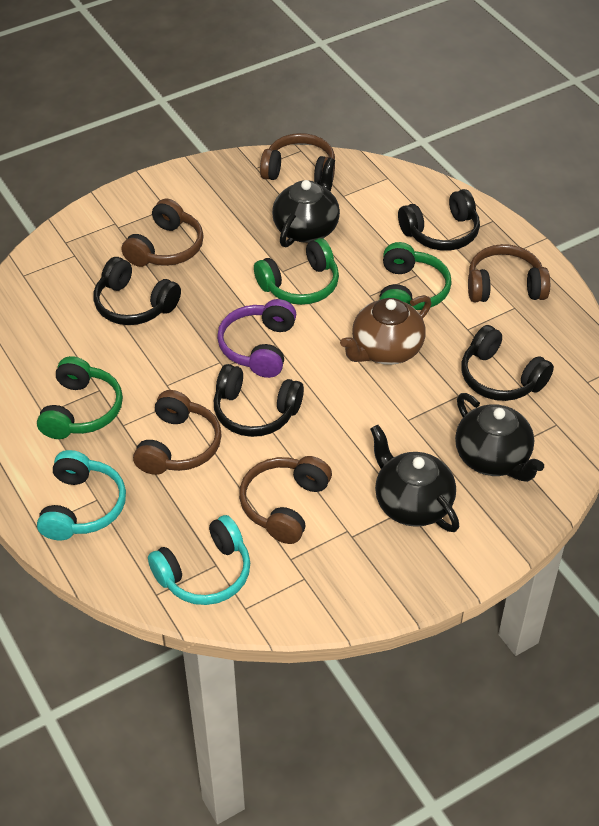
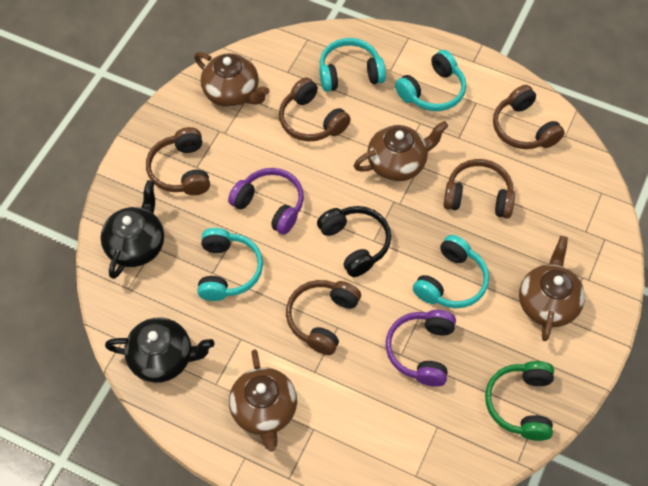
black headphones: [94,257,181,325] [214,364,304,437] [398,189,480,251] [461,325,554,401] = 4 -> [317,206,391,277] = 1
black teapot: [272,157,340,247] [370,425,459,532] [455,393,544,482] = 3 -> [101,180,164,279] [105,317,214,383] = 2
brown teapot: [340,295,432,365] = 1 -> [194,52,269,107] [229,349,297,452] [354,121,448,181] [519,236,585,341] = 4
green headphones: [37,356,123,439] [254,238,339,305] [379,242,452,310] = 3 -> [485,361,554,441] = 1
purple headphones: [217,299,296,378] = 1 -> [228,168,304,235] [386,310,456,387] = 2
turquoise headphones: [37,450,126,540] [148,515,250,605] = 2 -> [197,228,263,301] [320,38,386,92] [395,50,466,111] [413,235,489,308] = 4

